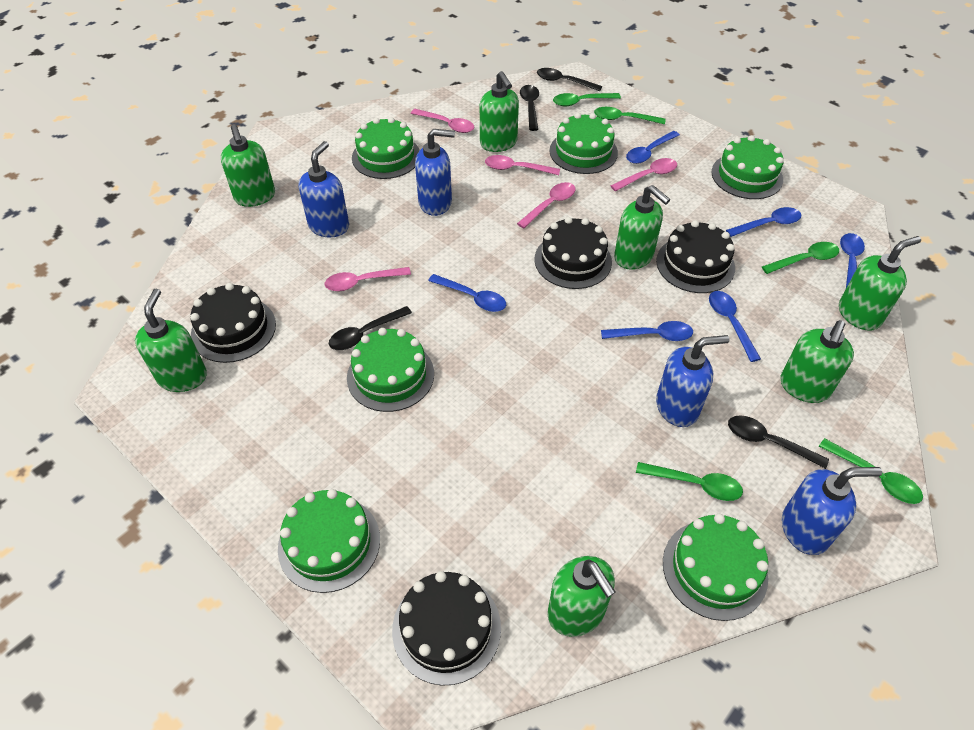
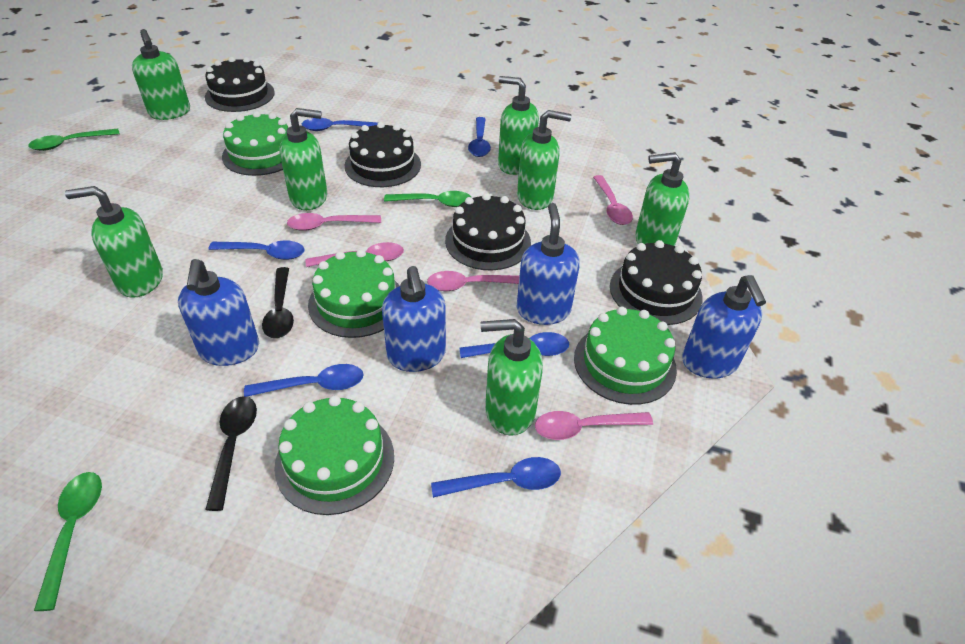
black spoon: [329,306,412,350] [520,85,539,131] [537,68,602,91] [728,415,829,469] = 4 -> [205,396,257,511] [262,267,294,338] = 2
green cake: [278,489,380,593] [347,328,434,412] [352,117,420,179] [550,113,618,174] [663,514,768,621] [712,135,784,199] = 6 -> [222,111,288,176] [274,395,394,515] [308,249,400,338] [574,307,677,405] = 4
green spoon: [553,93,621,106] [594,107,665,124] [636,462,743,501] [762,242,839,274] [819,438,923,504] = 5 -> [28,128,120,151] [34,472,102,611] [384,191,472,207] = 3

